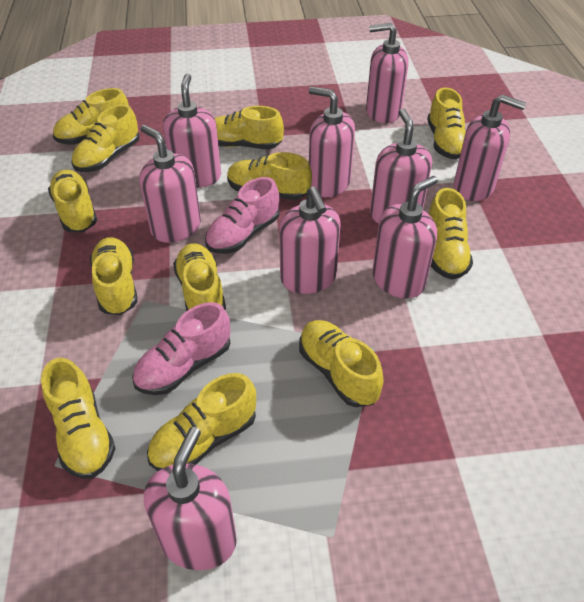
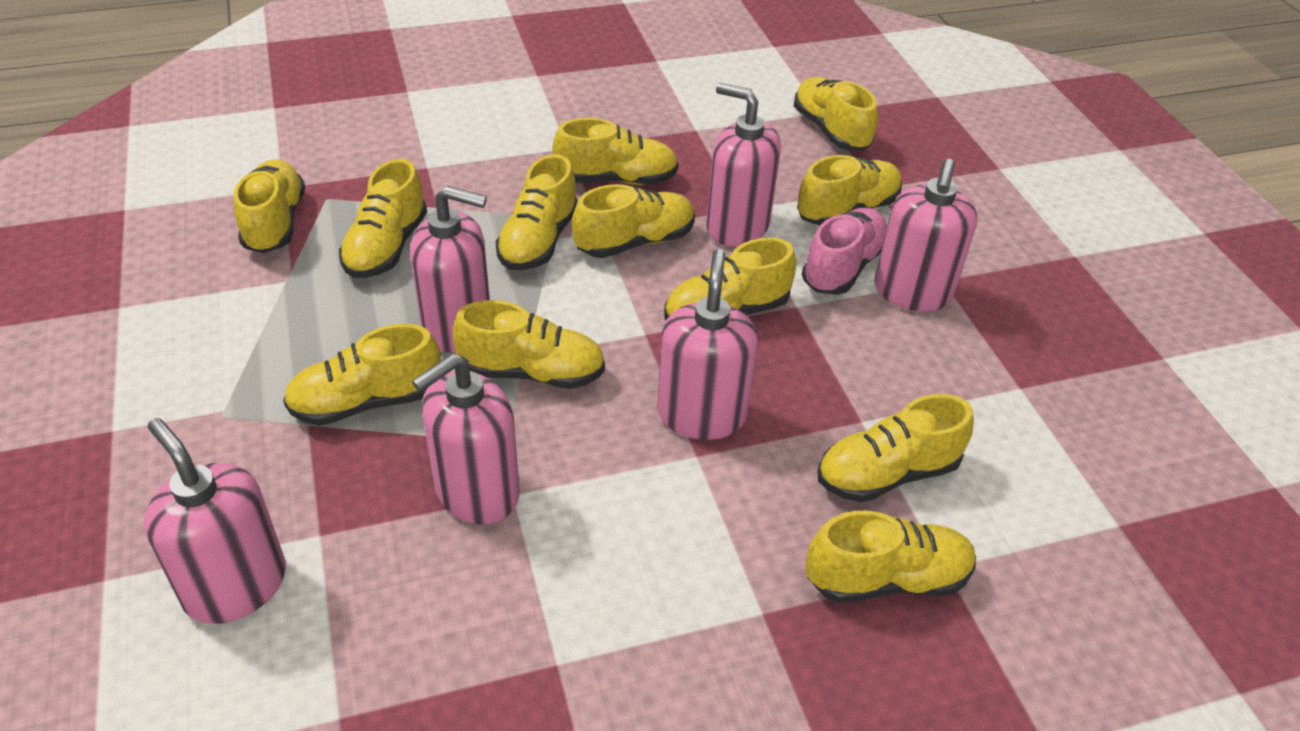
pink shoe: [132,302,230,395] [205,177,279,254] = 2 -> [802,207,887,295] = 1
pink soap dispenser: [139,125,201,243] [144,427,237,570] [163,74,221,188] [279,187,340,294] [309,86,355,197] [366,23,408,123] [370,109,432,223] [372,176,438,299] [454,94,526,201] = 9 -> [144,418,286,624] [410,186,490,353] [412,353,519,524] [657,249,758,440] [706,83,781,247] [875,159,977,312] = 6

